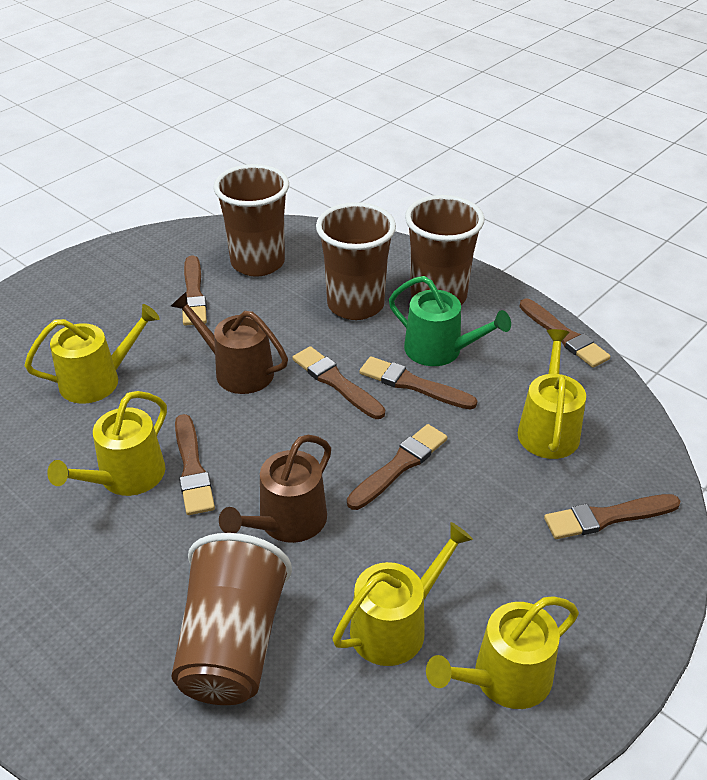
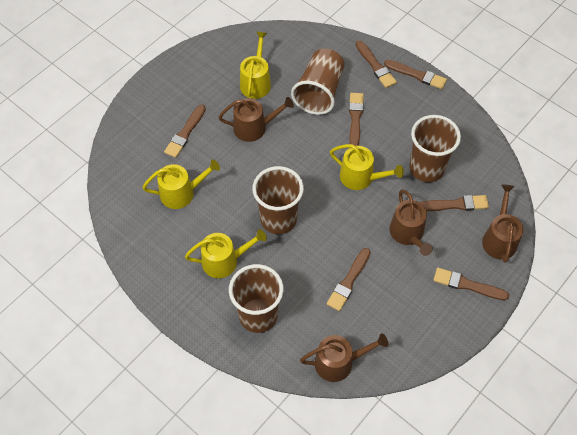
brown watering can: [171,292,288,394] [219,435,331,543] = 2 -> [219,97,294,142] [300,333,388,382] [389,190,433,256] [482,184,524,263] = 4
green watering can: [389,276,511,366] = 1 -> none = 0
yellow watering can: [25,304,160,404] [47,391,167,496] [333,522,473,666] [426,596,579,709] [518,329,586,459] = 5 -> [142,159,220,209] [185,229,267,278] [240,32,271,99] [330,144,404,190] = 4

